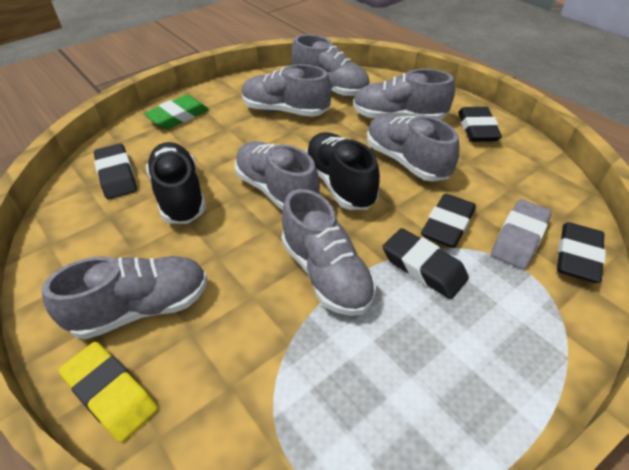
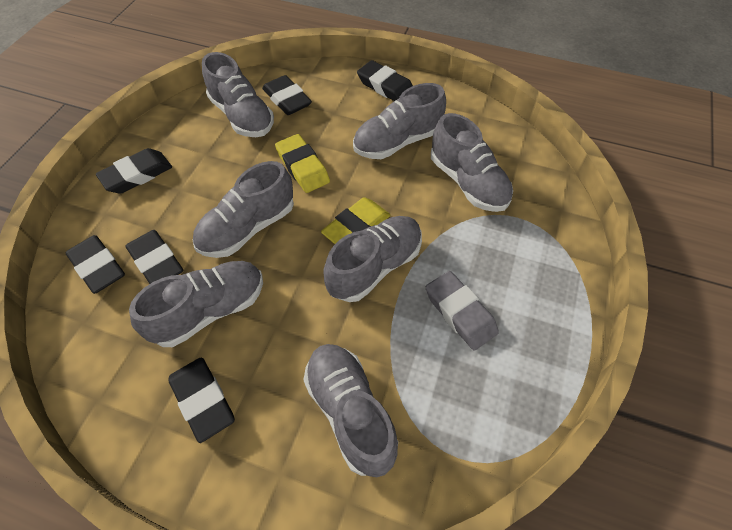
black eraser: [94,143,137,199] [383,228,469,299] [421,194,476,248] [458,107,502,142] [557,222,606,283] = 5 -> [66,235,125,294] [96,148,172,194] [126,230,183,284] [169,357,235,443] [262,75,312,115] [357,60,413,101] = 6
black shoe: [146,142,206,224] [305,132,380,210] = 2 -> none = 0
green eraser: [144,95,209,129] = 1 -> none = 0
yellow eraser: [59,342,158,442] = 1 -> [275,134,330,193] [321,197,390,244] = 2

